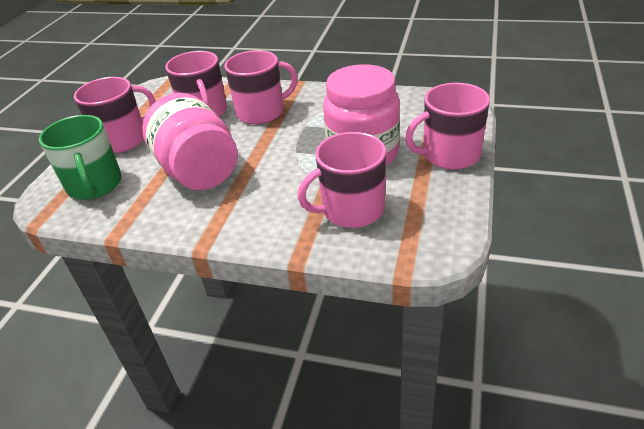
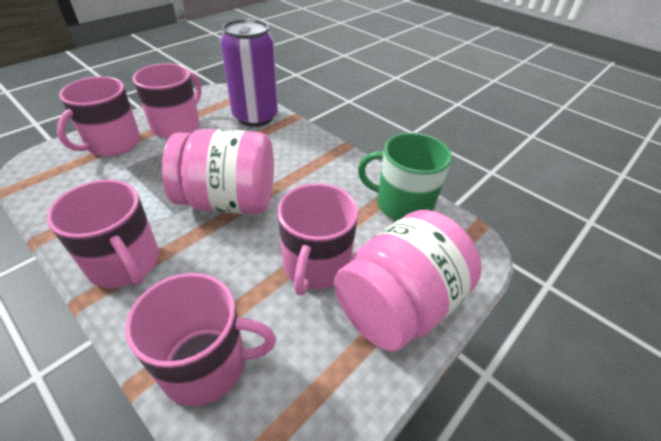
purple can: none = 0 -> [220,19,278,127] = 1

